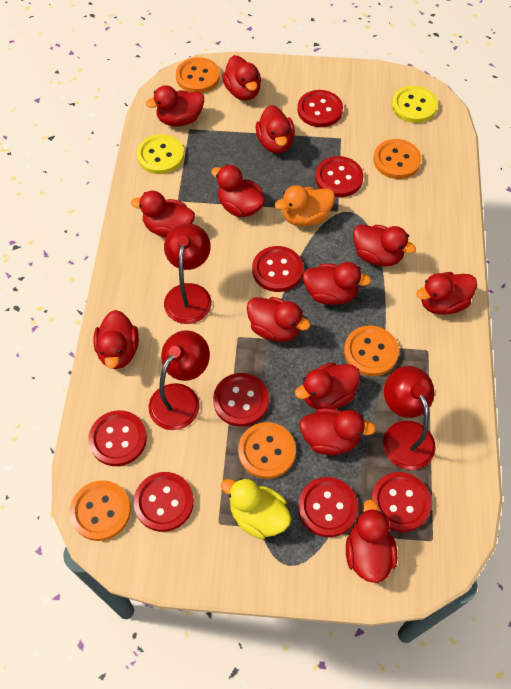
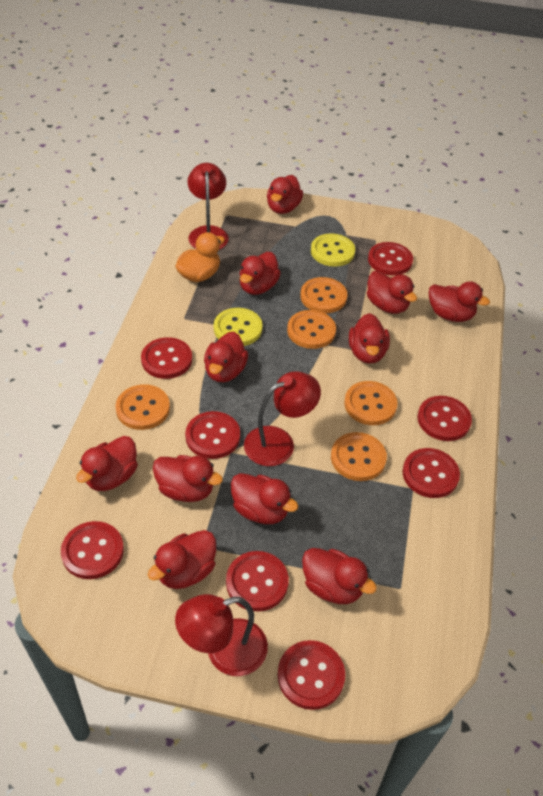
red duck: [93,310,139,369] [131,191,195,238] [146,85,204,126] [211,165,265,217] [222,55,261,101] [247,297,310,342] [256,105,295,153] [295,362,360,409] [299,408,376,455] [303,262,371,305] [346,499,397,583] [353,224,416,266] [416,272,477,315] = 13 -> [76,436,138,491] [148,530,216,589] [153,455,223,502] [204,332,248,382] [231,473,298,524] [239,252,281,295] [267,175,303,214] [302,548,377,604] [349,313,390,364] [367,271,417,314] [429,281,490,322] = 11
yellow duck: [221,478,291,539] = 1 -> none = 0

